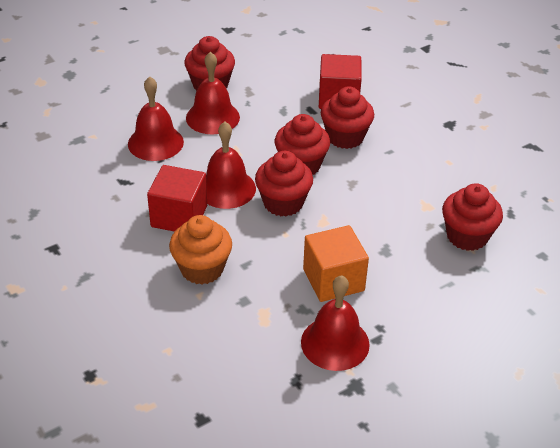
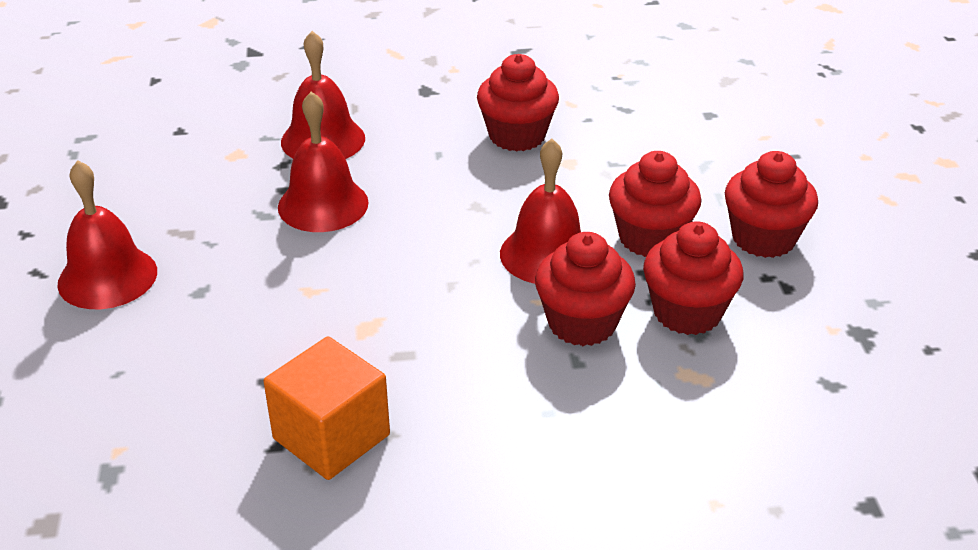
orange cupcake: [169,215,232,284] = 1 -> none = 0
red cube: [147,165,207,232] [319,54,362,109] = 2 -> none = 0

